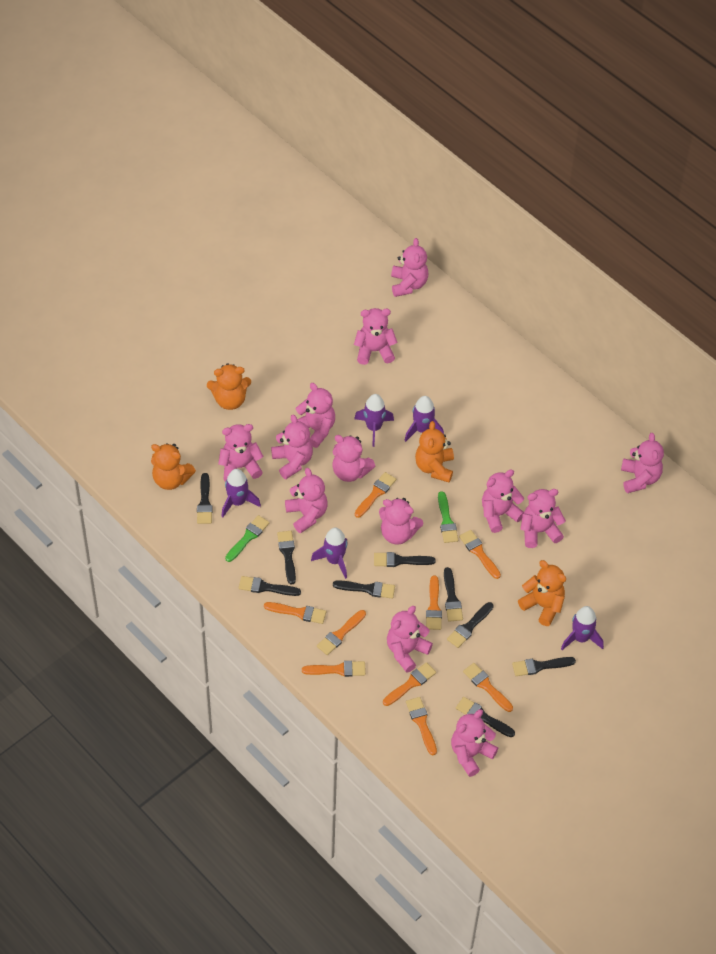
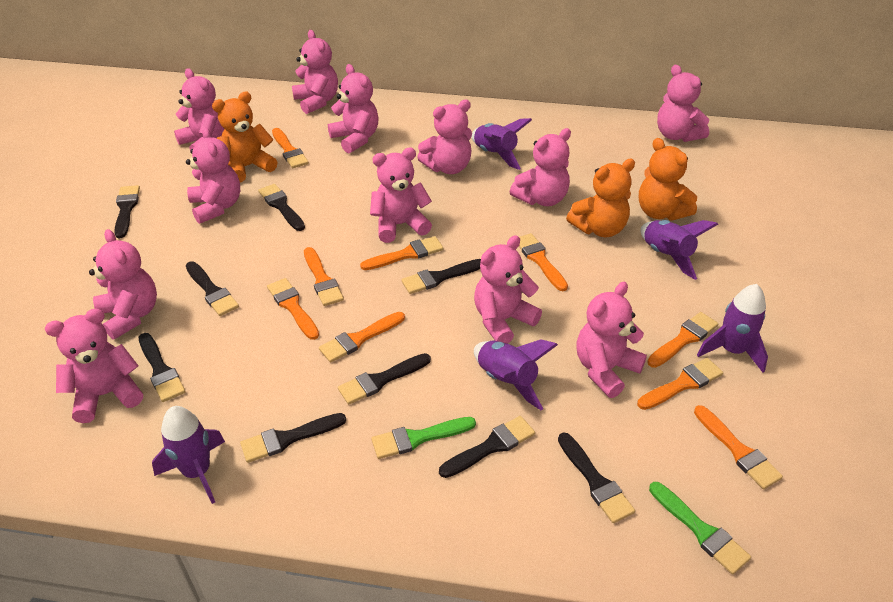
orange teddy bear: [151,443,196,490] [207,363,251,410] [415,421,454,482] [518,560,566,626] = 4 -> [212,91,277,183] [566,159,635,237] [639,138,697,221] = 3
pink teddy bear: [218,424,264,482] [271,414,313,479] [285,468,328,533] [296,383,335,448] [332,435,375,482] [354,308,398,365] [379,498,423,545] [387,606,433,673] [391,238,428,297] [451,709,498,777] [482,469,524,533] [521,489,566,548] [621,433,664,493] = 13 -> [45,308,143,423] [89,229,157,340] [174,68,225,154] [186,127,240,224] [292,30,338,114] [328,64,379,153] [370,147,432,243] [417,100,472,174] [474,235,542,344] [510,128,571,206] [576,282,647,398] [657,65,709,142] = 12

